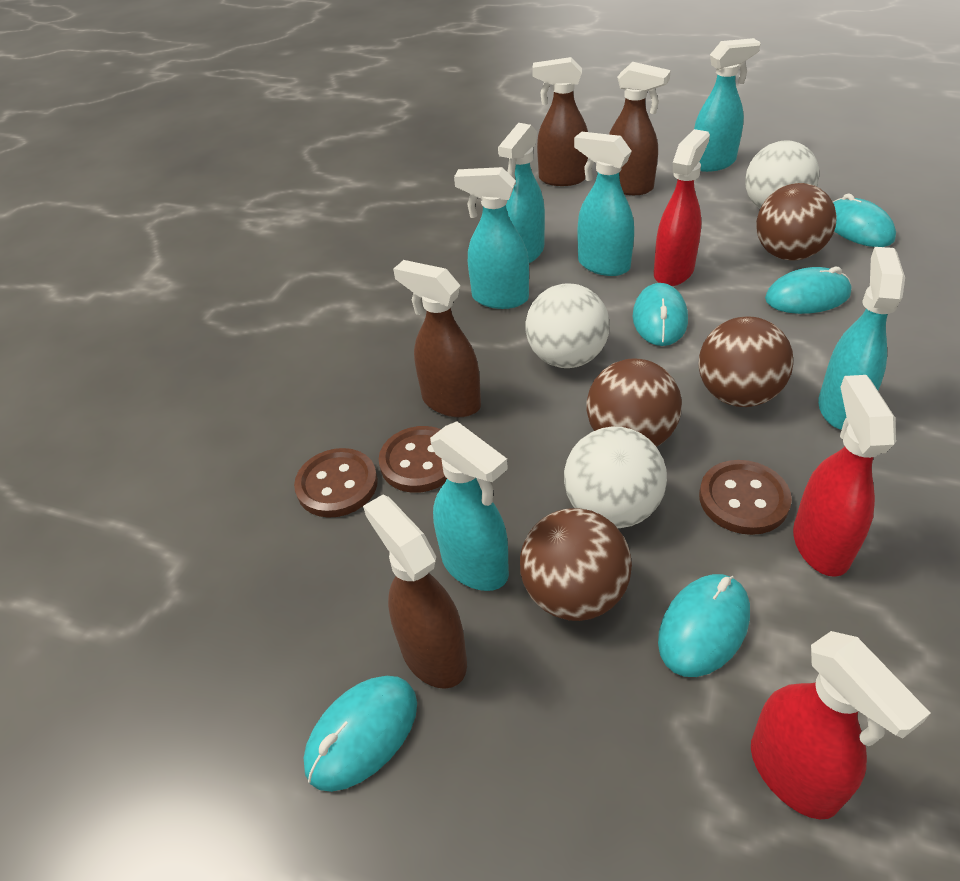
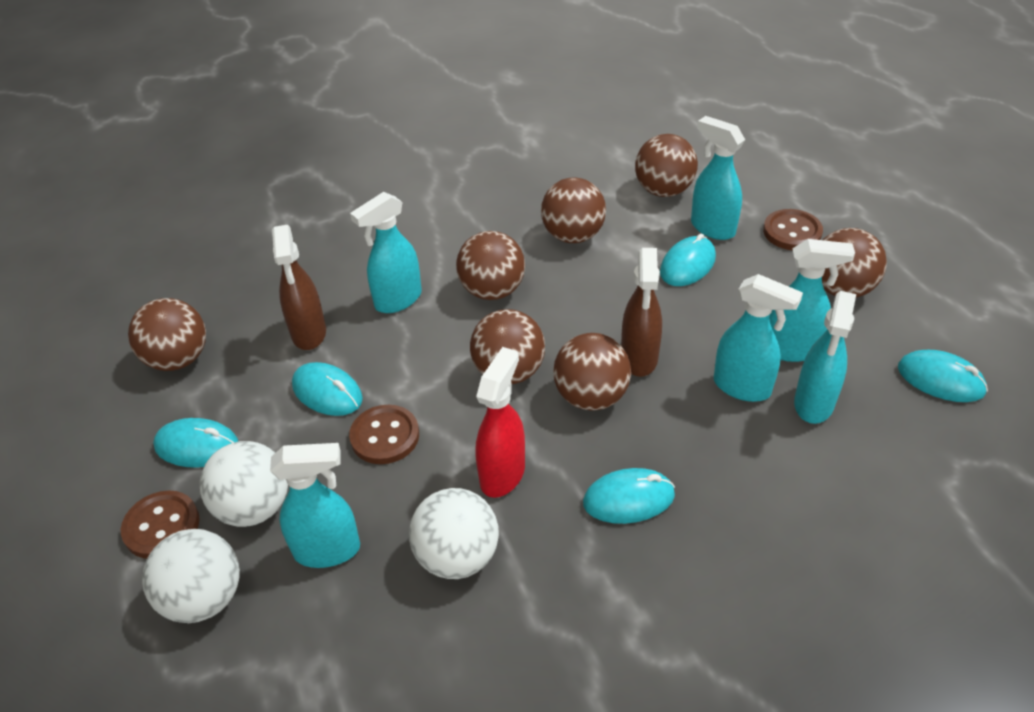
brown ball: [520,508,632,621] [587,359,682,447] [698,317,793,407] [756,183,837,261] = 4 -> [128,298,206,371] [456,231,525,300] [470,309,545,384] [541,178,606,243] [553,333,631,410] [635,134,698,197] [822,228,887,297] = 7
brown spray bottle: [363,494,467,689] [393,260,481,417] [532,57,588,186] [609,62,671,195] = 4 -> [272,225,326,350] [621,248,662,377] = 2
red spray bottle: [654,129,710,286] [751,631,931,819] [793,375,896,577] = 3 -> [476,347,525,498] = 1

